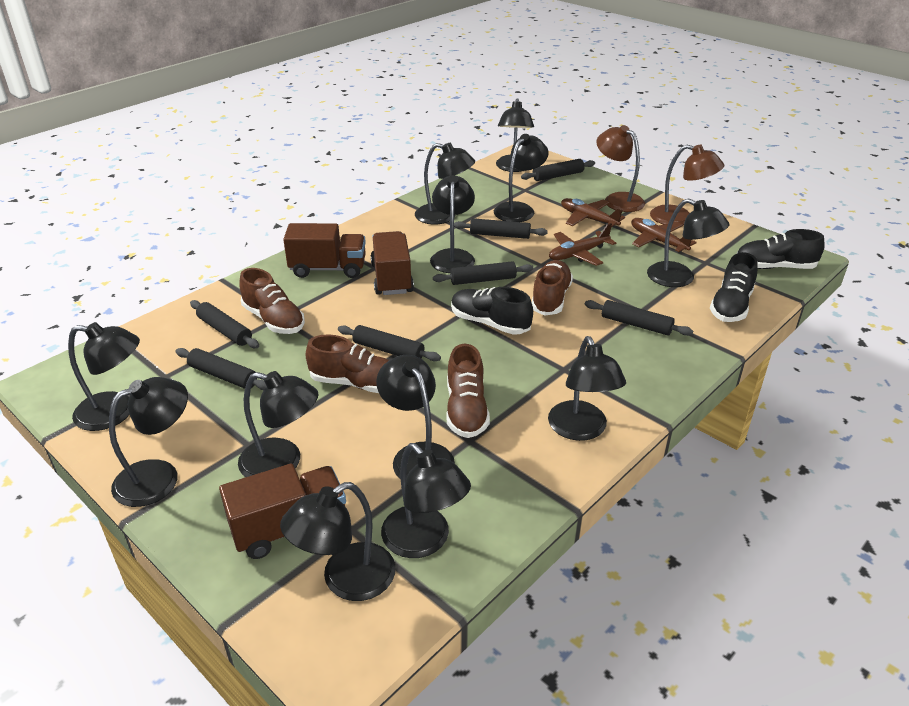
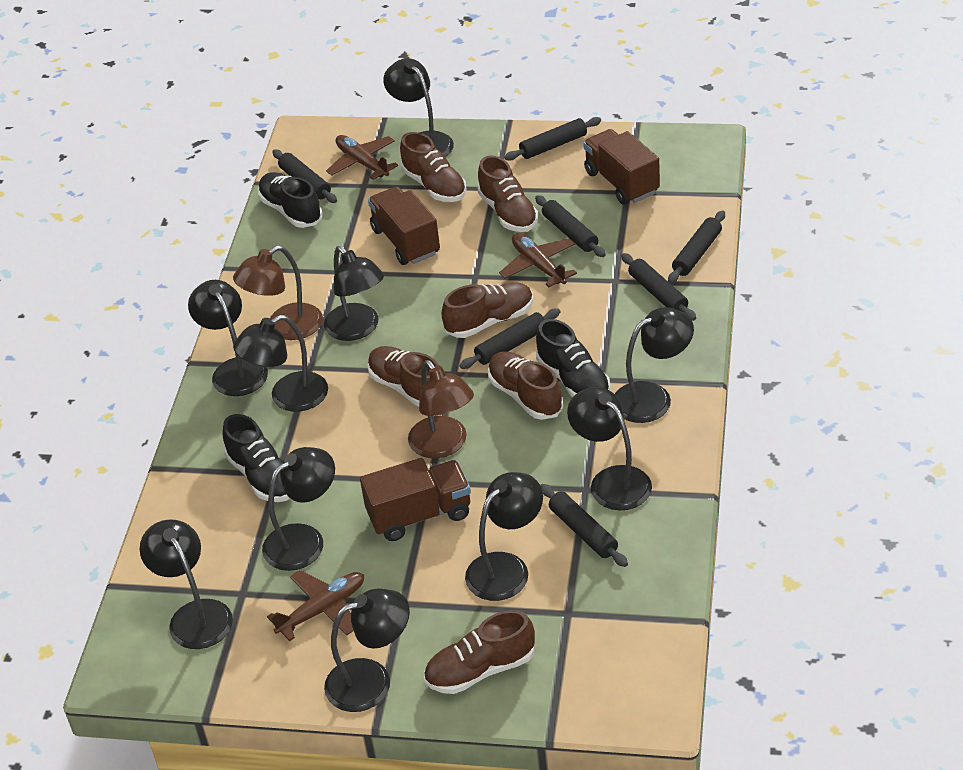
black lamp: [68,322,140,431] [109,377,188,507] [238,371,319,477] [280,482,396,601] [376,355,455,480] [381,443,471,558] [415,143,475,225] [430,175,475,273] [494,134,549,222] [496,98,534,172] [548,336,626,441] [647,199,729,287] = 12 -> [140,519,233,649] [188,280,268,396] [233,315,328,412] [262,447,335,571] [324,246,384,341] [324,588,410,712] [383,58,454,157] [465,472,543,601] [567,387,652,510] [615,307,694,423] = 10
brown shoe: [240,268,305,334] [305,335,389,393] [446,344,490,438] [532,260,573,316] = 4 -> [368,346,439,407] [400,132,467,202] [424,610,535,694] [441,282,533,338] [478,156,538,232] [488,351,563,420] = 6

